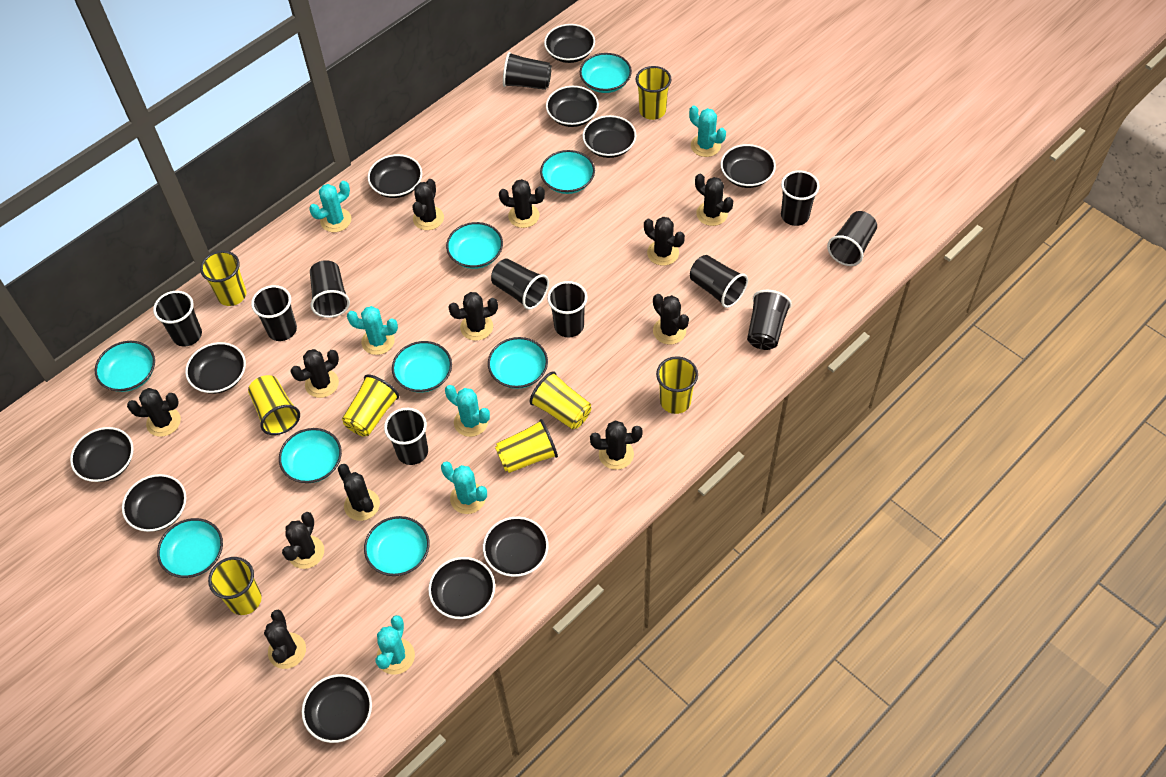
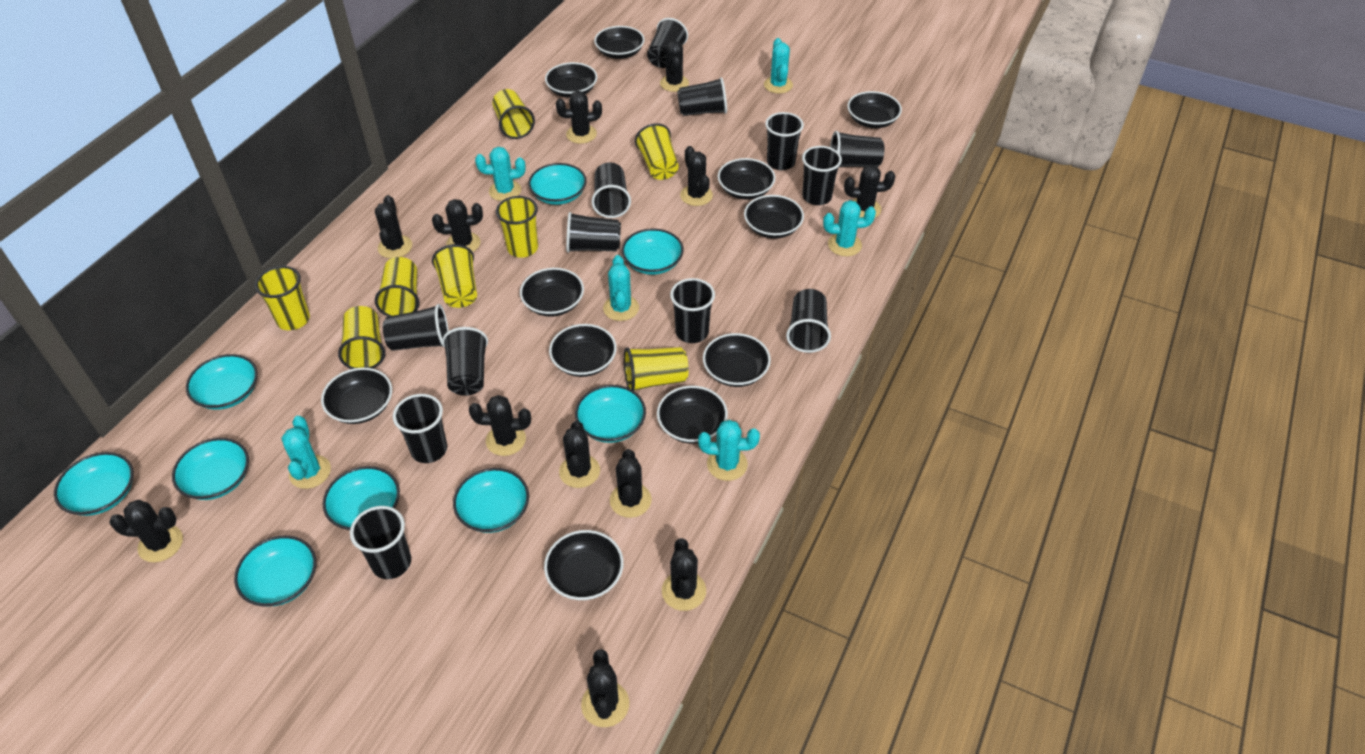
black cup: [153,291,202,347] [251,285,297,341] [310,260,350,318] [384,408,428,465] [491,258,549,310] [503,52,552,90] [547,281,588,337] [690,255,748,308] [747,290,792,350] [781,170,820,226] [827,211,877,266] = 11 -> [350,506,411,579] [383,304,449,351] [393,394,447,463] [442,327,488,396] [566,212,621,253] [592,162,631,218] [647,18,688,68] [670,278,715,343] [677,77,727,116] [765,112,804,170] [786,289,831,353] [802,146,842,205] [830,131,884,167] = 13

